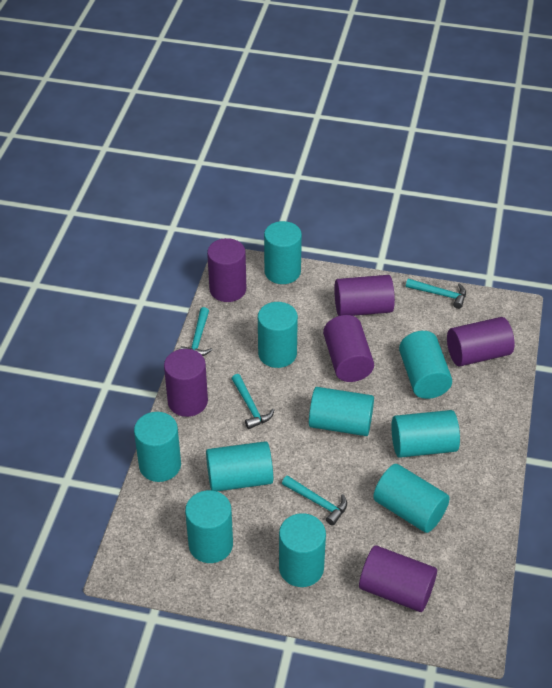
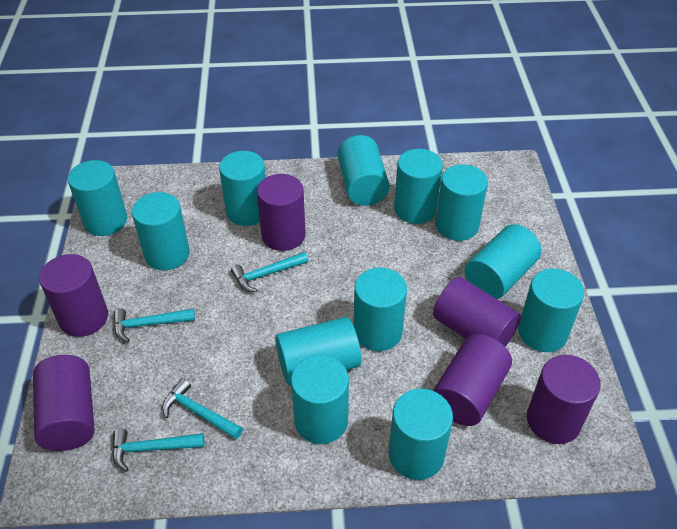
turquoise cylinder: [134,412,181,482] [185,490,233,563] [206,441,273,491] [258,302,298,368] [264,221,302,284] [279,513,326,587] [309,387,374,436] [373,464,450,533] [391,410,460,458] [399,331,452,399] = 10 -> [68,160,127,236] [132,192,190,270] [219,151,266,226] [275,317,361,385] [291,355,349,444] [338,135,390,206] [354,268,407,351] [389,389,453,480] [394,149,443,224] [436,164,488,241] [464,224,541,299] [518,269,584,352] = 12

